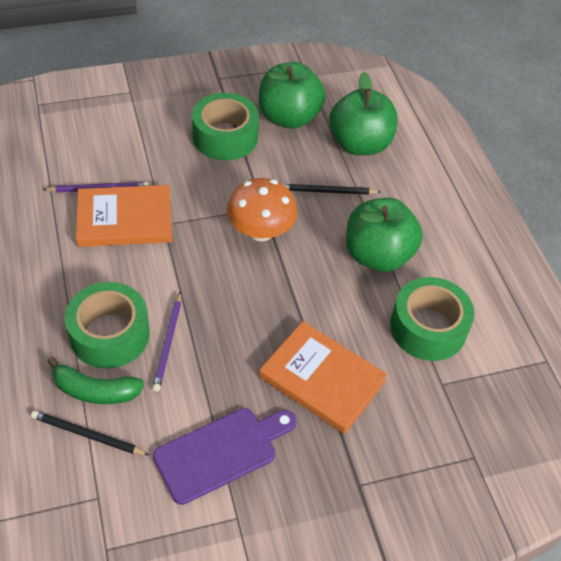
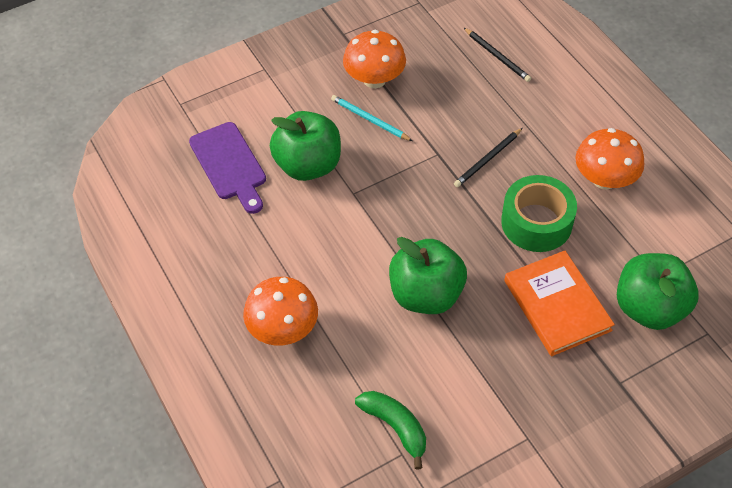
green tape: [65,282,150,369] [192,93,259,160] [390,277,474,361] = 3 -> [501,175,577,252] = 1
orange book: [76,185,172,247] [259,321,388,434] = 2 -> [504,250,615,356] = 1
orange mushroom: [227,178,297,241] = 1 -> [243,277,318,345] [343,30,406,88] [575,128,644,189] = 3
purple pencil: [43,182,149,193] [152,291,181,392] = 2 -> none = 0
turquoise pencil: none = 0 -> [331,95,412,141] = 1

